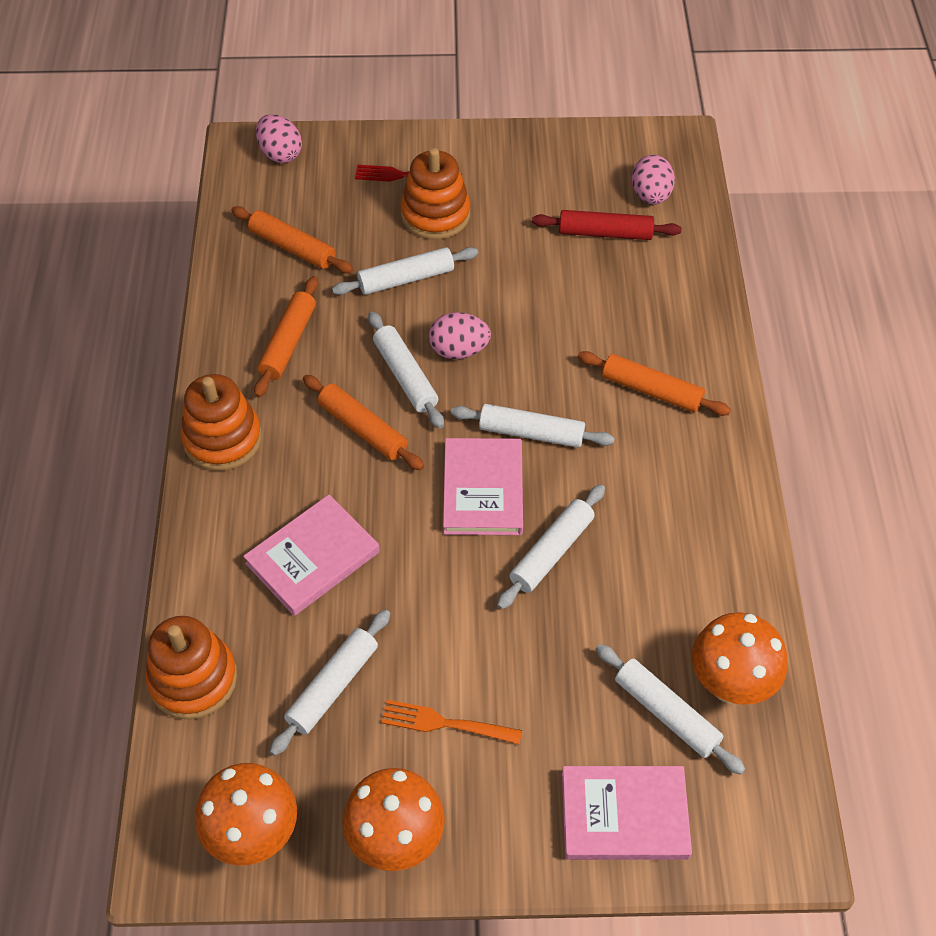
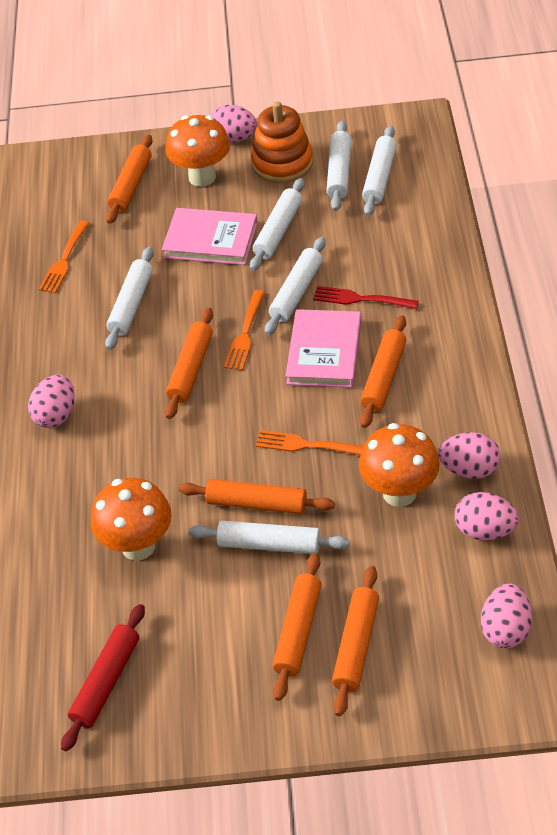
orange fork: [381,700,522,744] = 1 -> [39,220,89,293] [224,290,265,371] [256,430,364,455] = 3
orange rolling pin: [231,206,353,273] [254,276,319,398] [303,375,424,470] [578,351,731,416] = 4 -> [106,135,153,224] [165,308,213,419] [178,479,335,514] [273,553,322,701] [332,566,379,716] [360,315,406,428] = 6
orange stacking toy: [145,616,237,720] [181,374,262,471] [400,148,471,239] = 3 -> [251,101,313,184] = 1
pink book: [243,495,380,616] [443,438,523,535] [562,766,692,860] = 3 -> [162,208,258,265] [286,309,362,388] = 2
pink egg: [256,114,302,163] [429,312,491,359] [632,155,675,205] = 3 -> [28,375,75,428] [211,105,257,143] [438,432,500,479] [455,492,519,540] [481,583,532,648] = 5

